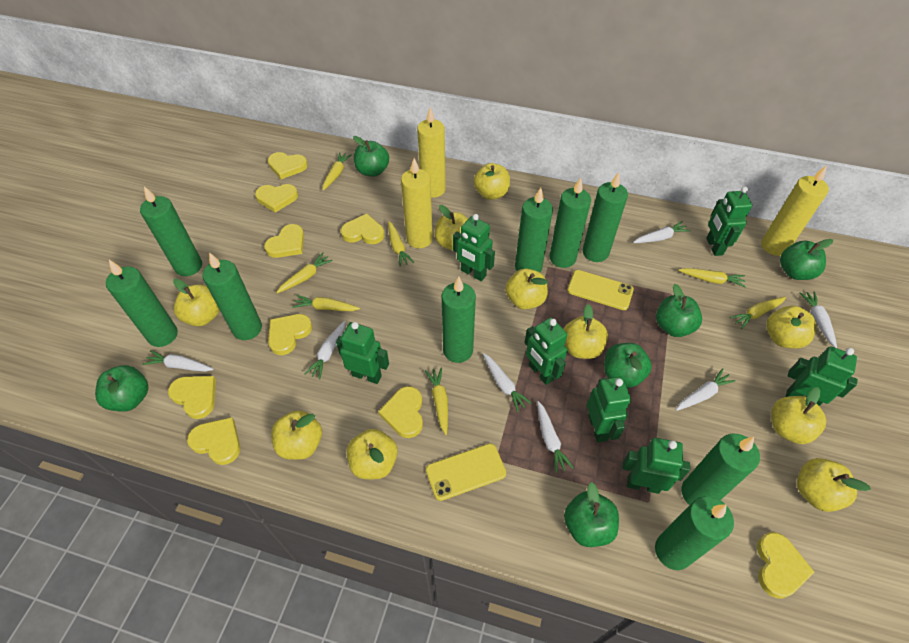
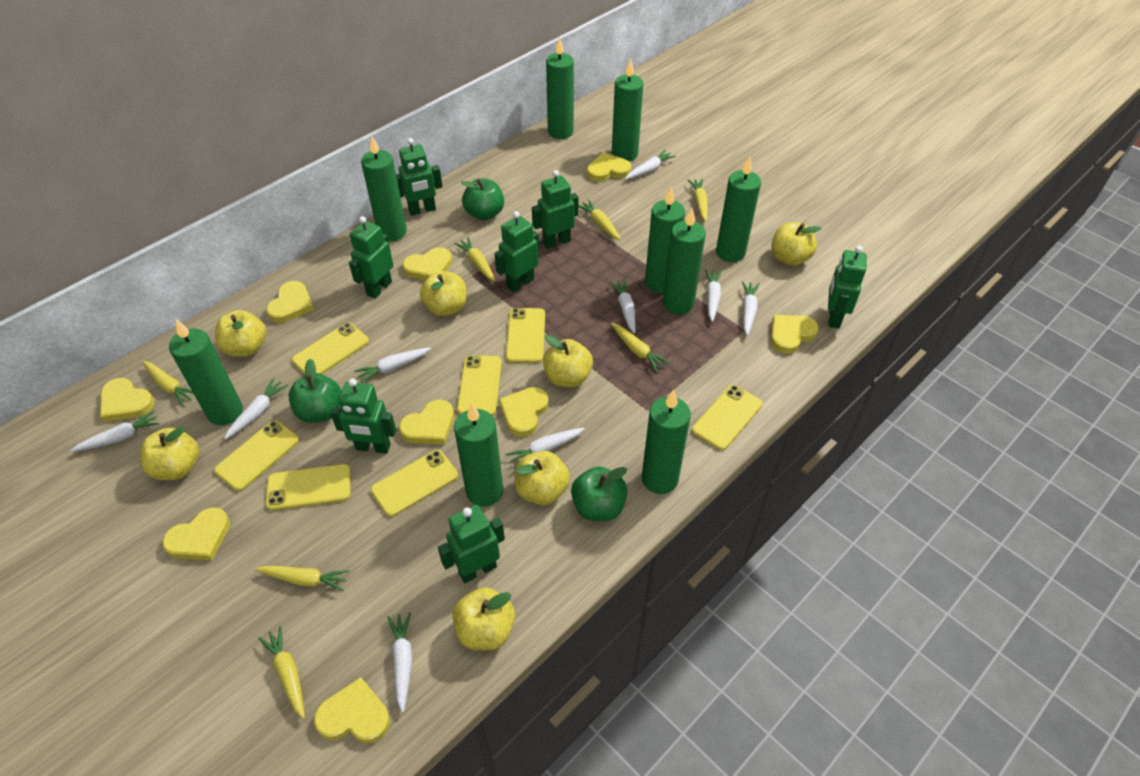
green apple: [95,365,148,412] [353,136,389,177] [564,482,619,547] [604,343,652,388] [656,284,702,337] [780,239,833,280] = 6 -> [289,359,342,423] [461,179,504,220] [571,466,628,521] = 3
white carrot: [142,350,214,372] [305,321,346,380] [483,353,532,412] [537,401,573,473] [633,221,691,243] [676,368,736,411] [799,291,837,348] = 7 -> [70,410,159,452] [224,378,288,440] [354,348,431,383] [387,612,412,713] [505,428,585,469] [610,279,636,334] [625,149,676,179] [705,269,722,322] [742,281,759,336] = 9
yellow apple: [173,279,220,326] [271,410,322,460] [347,429,398,479] [435,205,468,251] [473,163,510,200] [505,268,548,310] [564,304,608,359] [766,306,816,348] [771,387,826,444] [797,458,871,512] = 10 -> [140,427,199,480] [215,310,266,357] [420,271,467,316] [453,587,515,650] [515,451,570,505] [543,335,593,387] [771,222,822,266] = 7
yellow candle: [401,158,433,248] [417,107,446,198] [761,165,829,256] = 3 -> none = 0
yellow phone: [426,443,506,501] [567,270,634,310] = 2 -> [214,420,299,491] [266,464,351,511] [292,323,369,374] [371,450,458,517] [457,355,502,416] [506,308,545,363] [692,385,763,450] = 7

